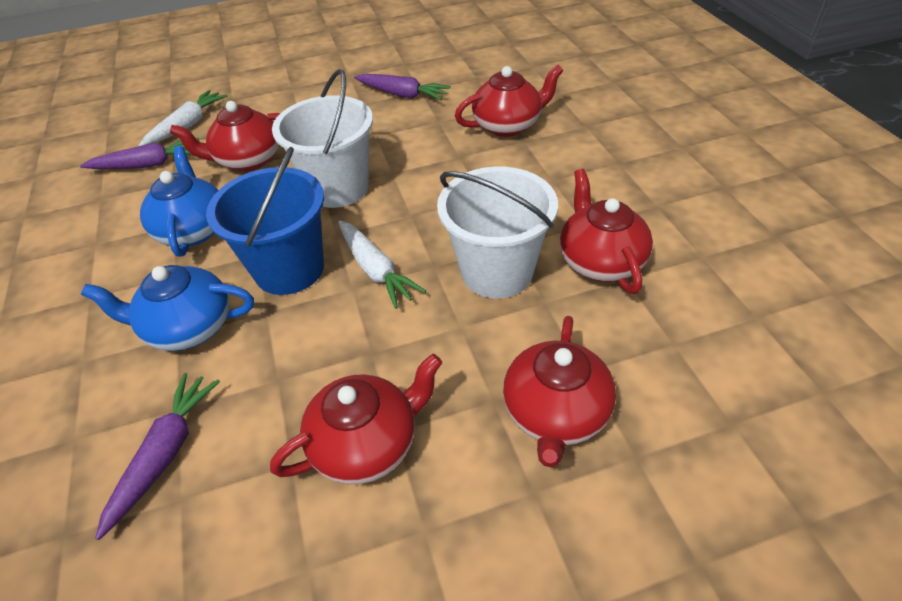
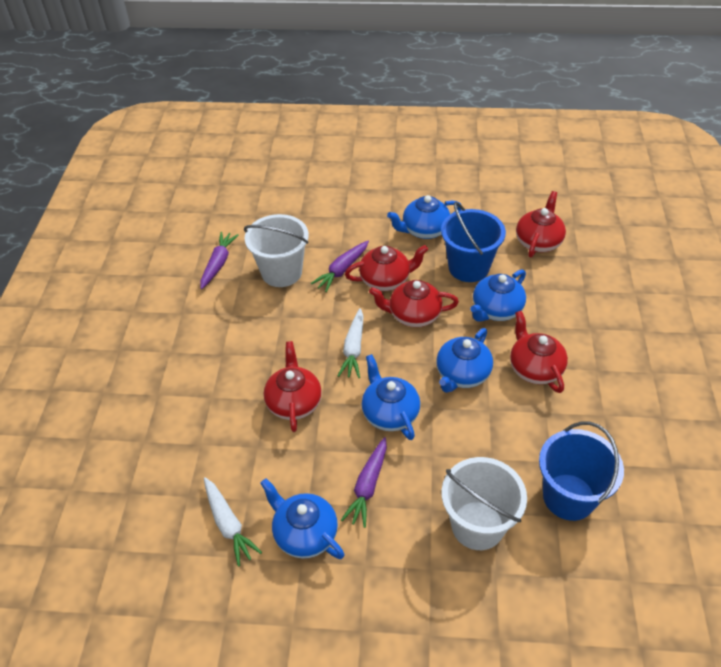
blue bucket: [206,147,324,295] = 1 -> [441,202,506,282] [539,422,624,521] = 2
blue teapot: [81,265,254,351] [140,146,218,257] = 2 -> [260,478,345,559] [362,354,420,440] [387,195,461,239] [436,328,493,393] [470,269,526,322] = 5

